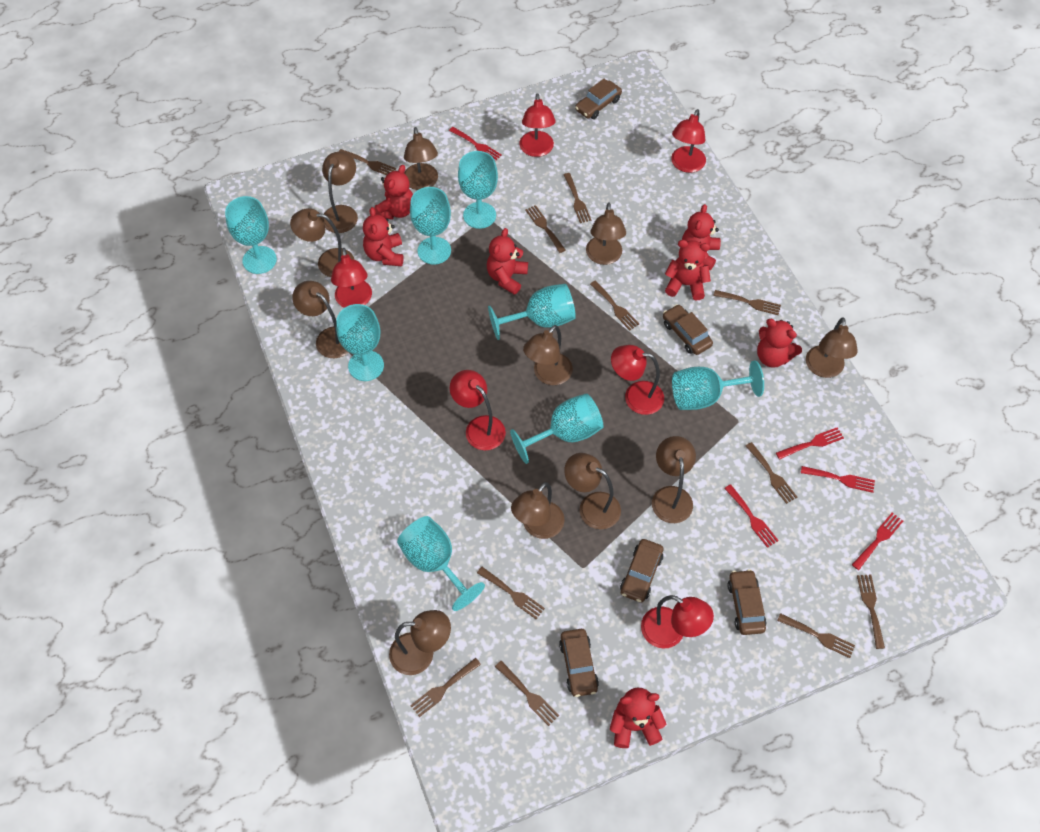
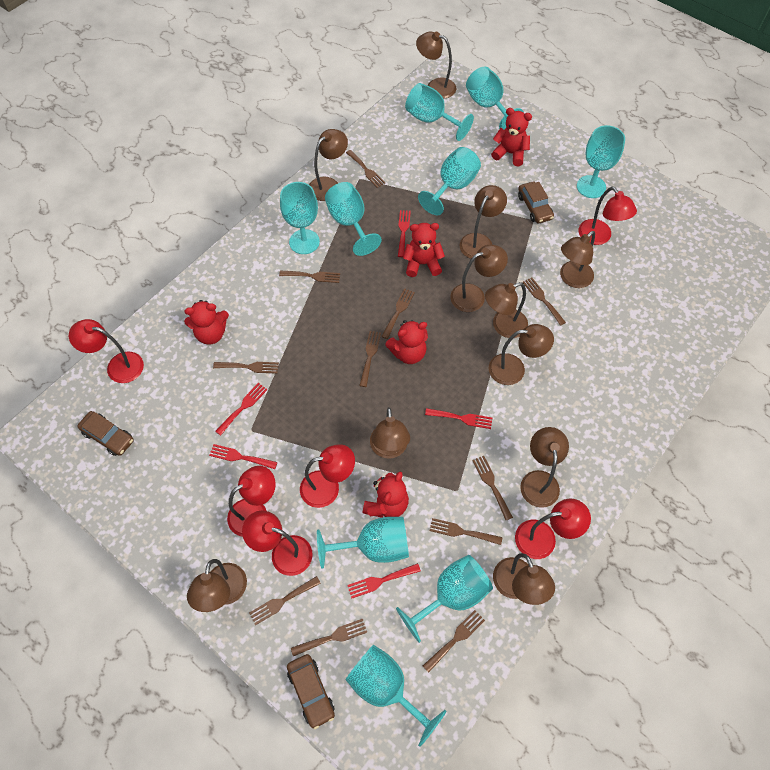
brown car: [559,629,599,697] [575,79,622,119] [620,539,664,603] [663,304,713,355] [727,569,767,635] = 5 -> [77,411,134,456] [287,654,335,729] [518,182,554,223] = 3
red teddy bear: [363,207,404,266] [374,165,413,220] [487,228,528,295] [610,688,666,748] [665,240,711,300] [682,204,721,270] [757,319,802,368] = 7 -> [184,300,229,345] [363,472,409,518] [385,320,428,364] [403,223,445,277] [491,108,532,166] = 5
turquoise goblet: [225,196,277,274] [336,304,384,381] [397,516,485,611] [410,187,451,265] [458,151,498,229] [488,284,576,340] [510,393,603,464] [672,360,764,410] = 8 -> [280,182,320,254] [317,517,409,569] [325,182,382,256] [346,645,446,747] [396,555,493,643] [405,83,474,141] [418,147,481,215] [466,67,524,129] [577,125,625,198] = 9

